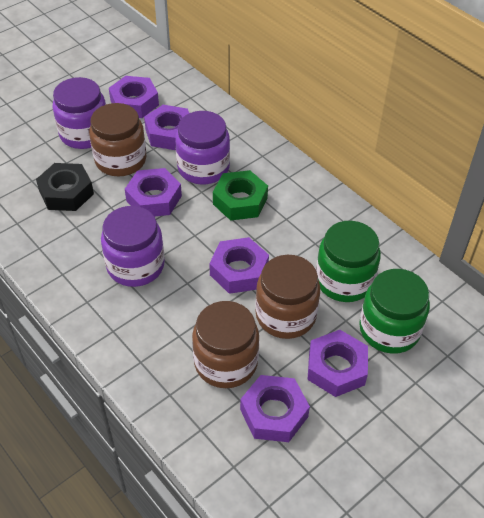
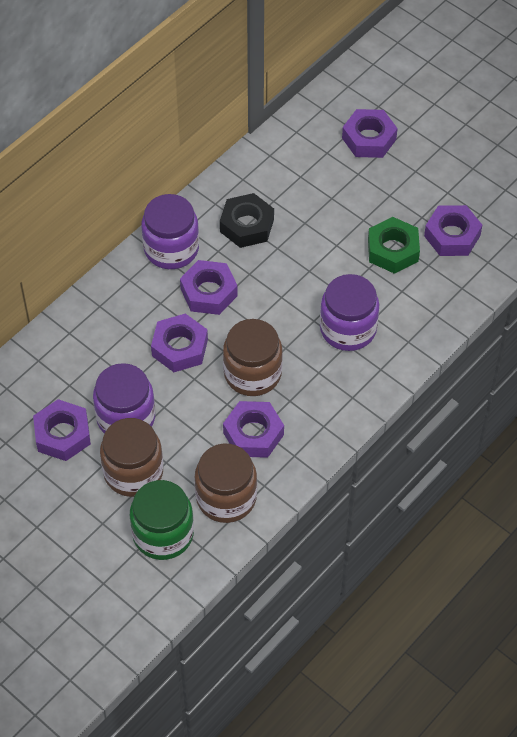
green jar: [316,221,381,302] [359,269,430,354] = 2 -> [130,480,194,560] = 1

